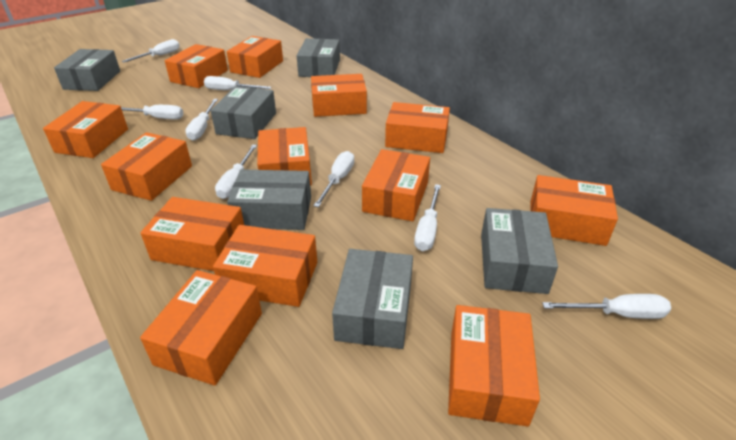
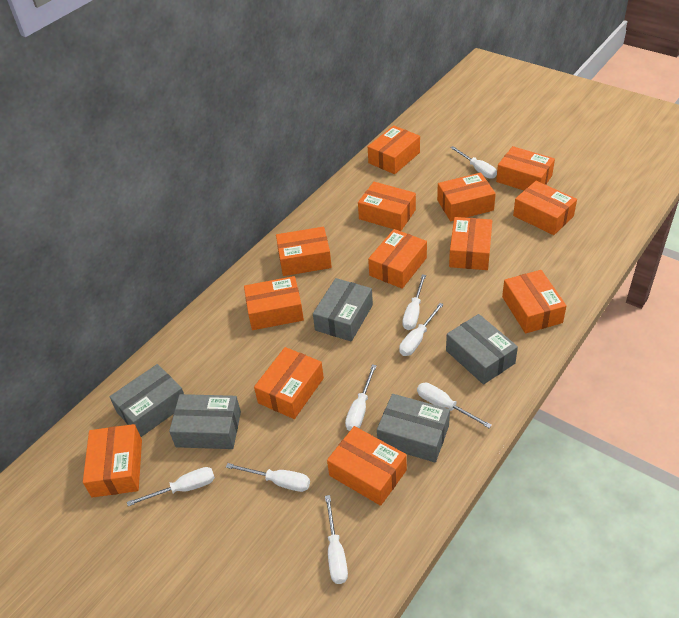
grey box: [54,49,120,91] [211,86,276,139] [227,169,311,230] [297,38,340,77] [332,249,413,349] [481,208,558,294] = 6 -> [109,364,184,437] [169,394,241,449] [313,278,373,342] [377,394,450,463] [446,314,518,385] = 5

